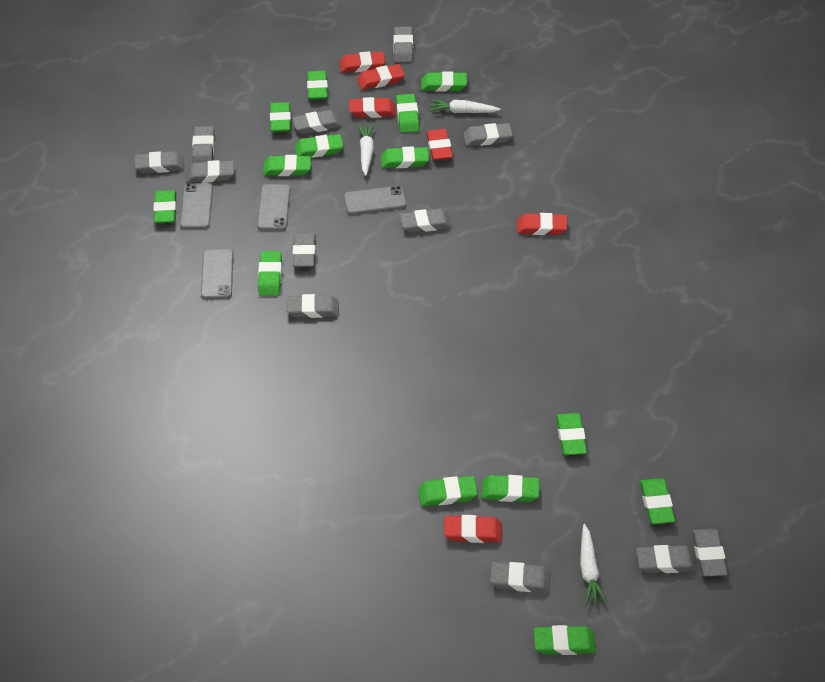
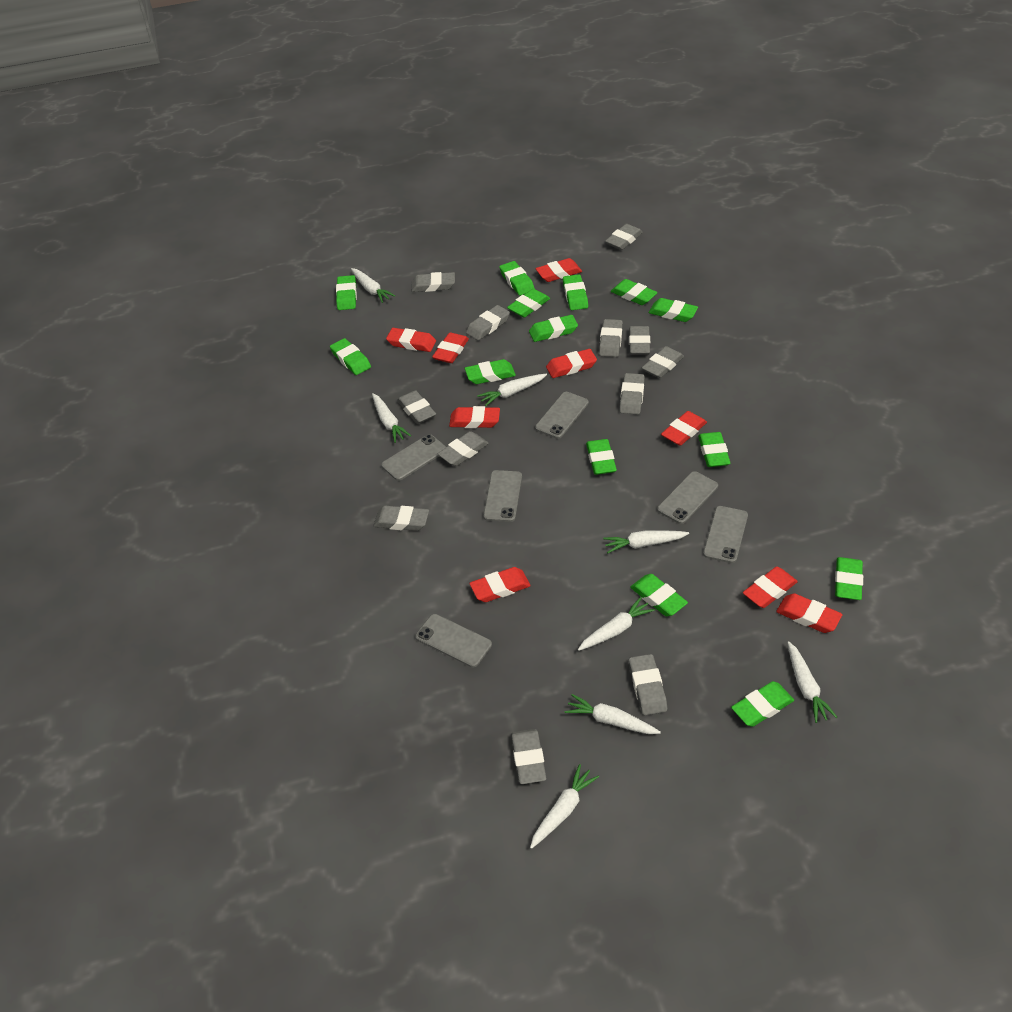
grey phone: [180,183,213,229] [201,249,233,299] [257,184,290,230] [344,186,407,215] = 4 -> [381,434,446,481] [415,614,492,668] [483,470,522,522] [535,392,589,439] [657,471,718,524] [703,506,748,563] = 6
red eraser: [339,51,386,73] [349,97,396,118] [357,64,405,90] [426,129,453,160] [444,515,502,543] [517,213,568,235] = 6 -> [386,328,436,352] [432,332,469,363] [449,406,500,428] [469,567,531,602] [536,258,582,282] [546,349,597,378] [661,411,707,446] [743,567,798,608] [776,593,843,633] = 9
white carrot: [357,124,375,176] [429,100,501,113] [580,524,607,604] = 3 -> [351,268,395,303] [372,394,411,443] [477,374,547,406] [530,764,599,849] [565,694,661,734] [578,597,655,651] [603,530,689,553] [787,641,837,723] = 8

